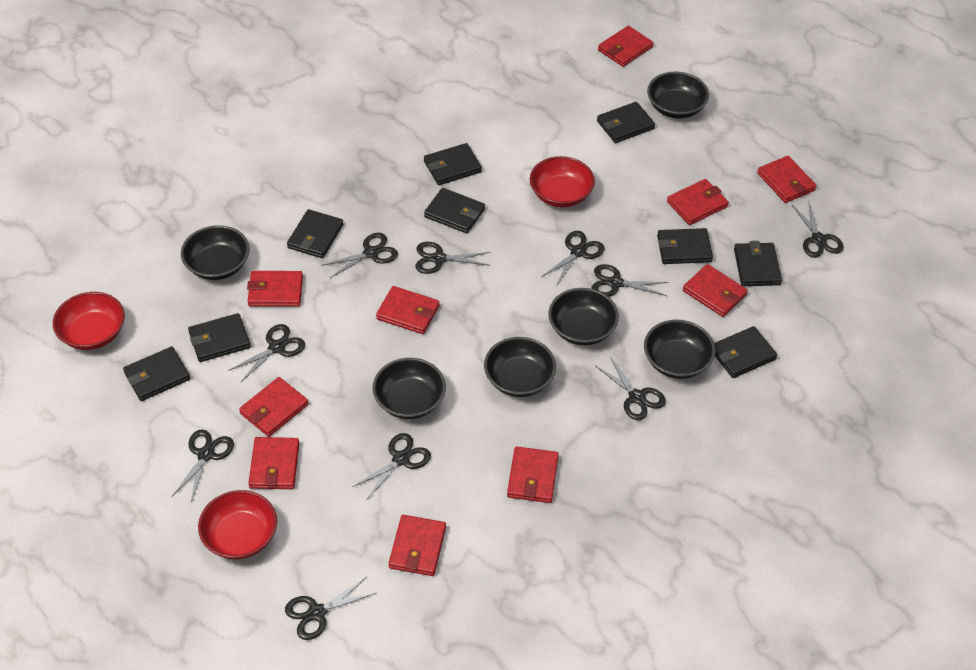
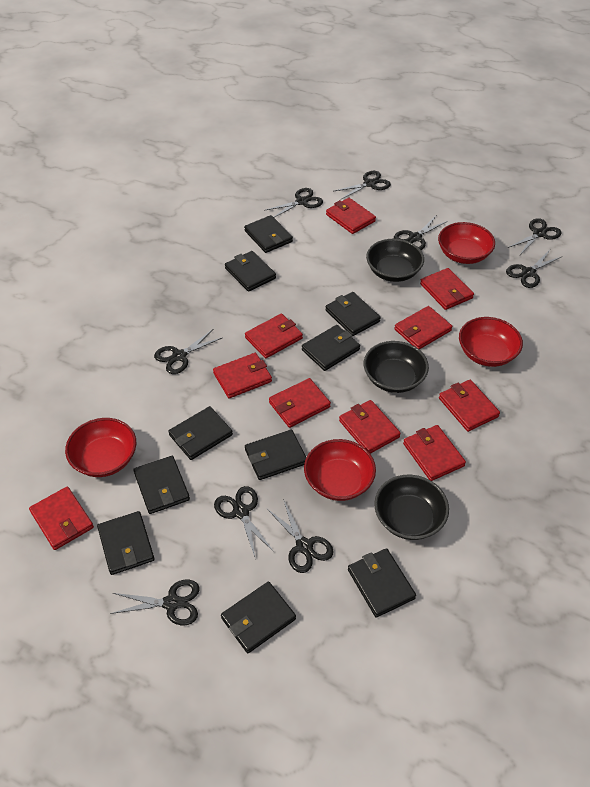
black bowl: [181,225,250,280] [373,358,446,419] [484,337,556,397] [549,288,619,345] [644,320,715,379] [647,72,709,119] = 6 -> [364,341,429,393] [366,239,424,282] [374,475,449,540] = 3
black scissors: [172,429,234,502] [228,324,305,383] [285,577,376,640] [321,233,398,278] [353,433,431,499] [416,242,490,274] [541,231,604,286] [591,264,668,297] [595,356,666,420] [792,201,844,258] = 10 -> [110,580,200,625] [154,329,223,374] [214,486,274,560] [264,188,323,217] [267,499,333,573] [335,171,391,199] [394,216,448,250] [506,250,563,288] [508,218,562,255] = 9
black wallet: [123,347,190,401] [188,313,251,362] [287,209,343,258] [424,143,482,185] [424,188,485,233] [597,102,655,143] [657,228,713,264] [714,326,777,378] [734,241,782,286] = 9 -> [97,511,155,575] [133,456,190,514] [168,406,233,460] [221,582,296,653] [225,251,276,292] [244,215,293,253] [245,430,306,480] [302,325,360,371] [325,292,381,336] [348,548,416,618] = 10
red bowl: [53,292,125,350] [198,490,277,559] [530,156,595,207] = 3 -> [65,418,136,477] [304,439,376,501] [438,222,495,264] [459,317,523,367] = 4

